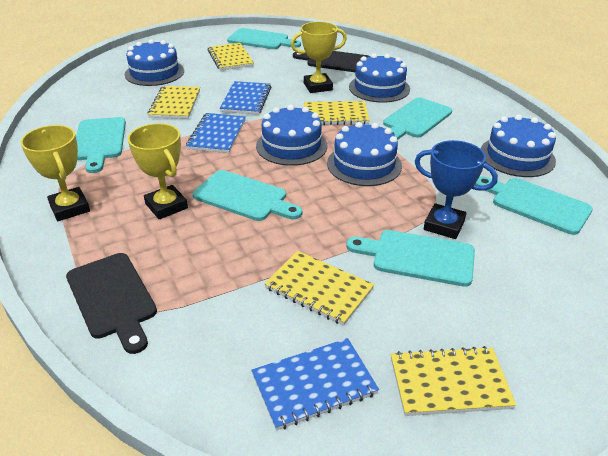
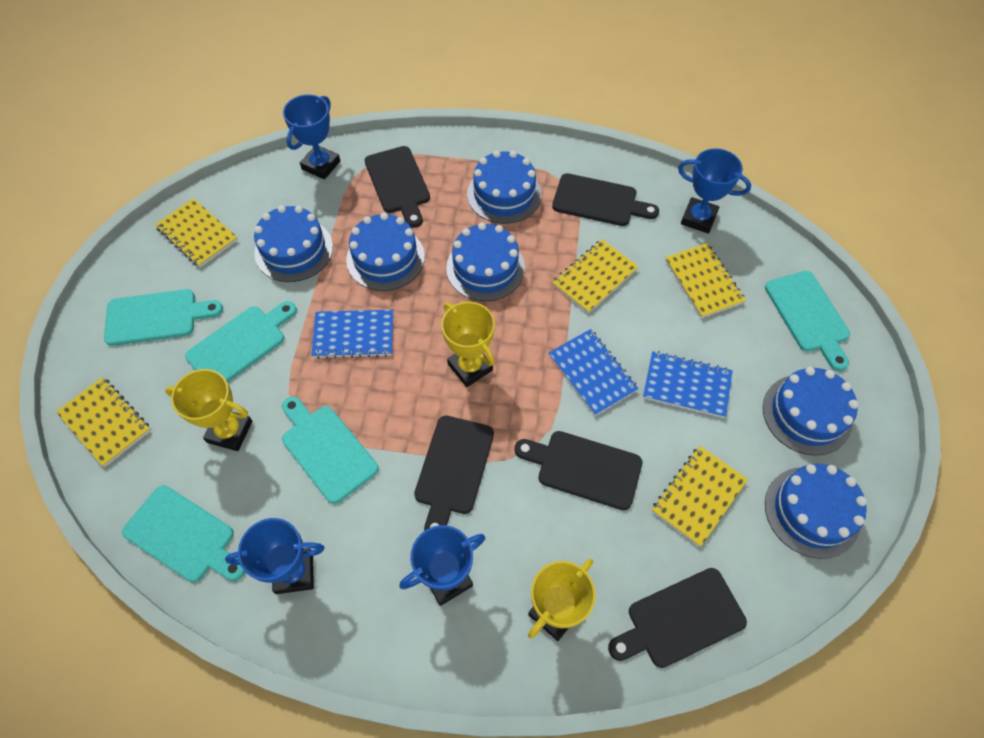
black cutting board: [66,253,157,354] [293,51,370,72] = 2 -> [365,146,430,228] [414,416,494,531] [514,431,642,510] [552,173,659,226] [608,568,747,668] = 5
blue cake: [125,39,184,86] [256,105,328,166] [327,122,402,186] [349,53,410,103] [481,115,556,177] = 5 -> [254,205,333,282] [346,213,425,291] [446,222,525,301] [467,151,541,224] [763,367,859,456] [765,464,867,559] = 6
blue trophy: [415,140,498,239] = 1 -> [225,518,325,594] [283,94,340,179] [399,525,486,606] [678,148,751,234] = 4
turquoise cutting board: [76,117,126,173] [193,170,302,221] [227,28,301,49] [346,230,475,287] [383,97,452,140] [475,176,593,235] = 6 -> [104,289,223,346] [122,485,245,582] [185,301,297,382] [282,396,379,504] [765,271,850,371] = 5

